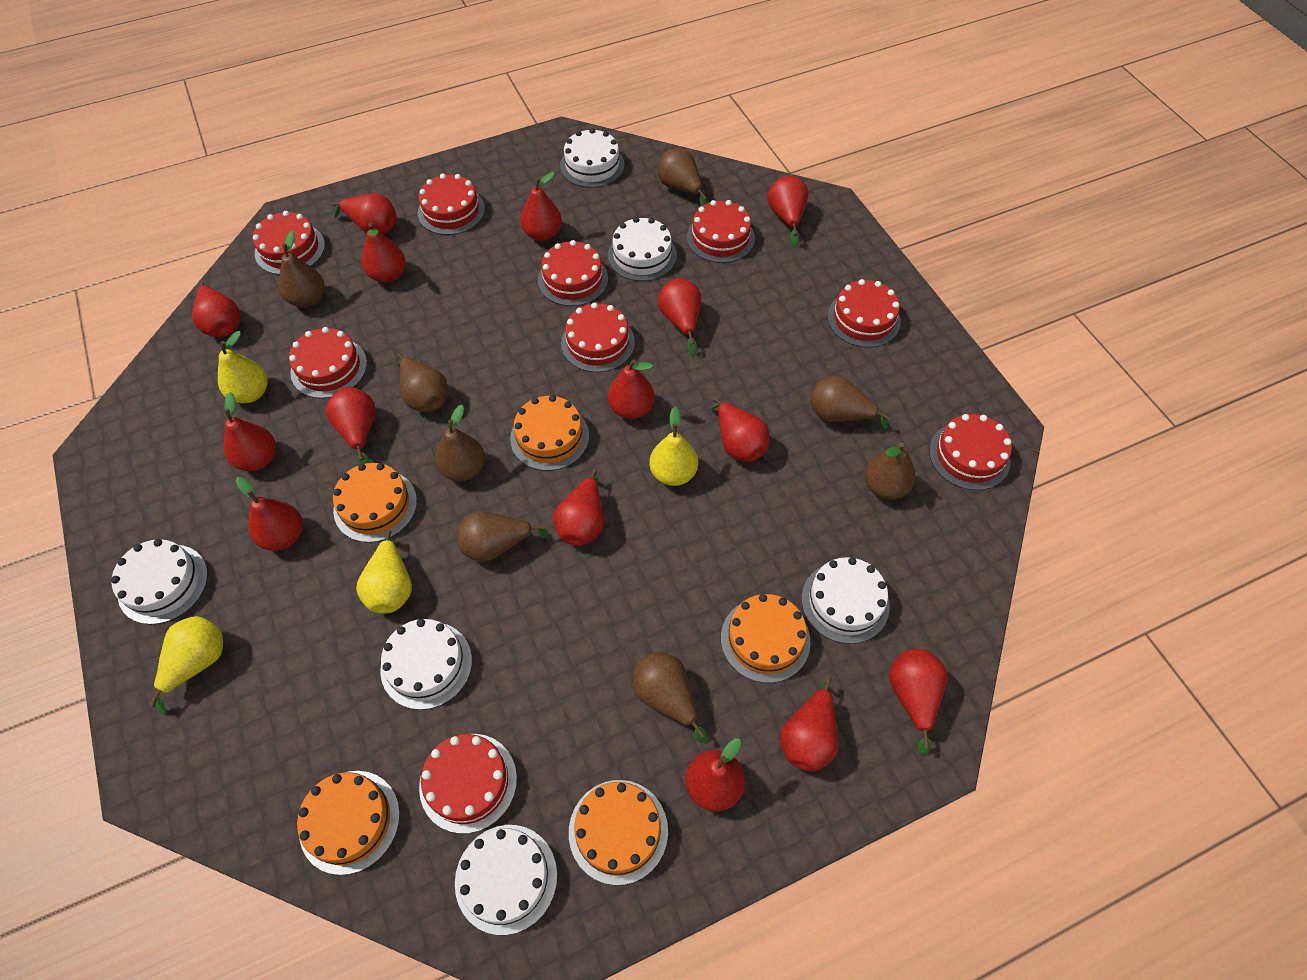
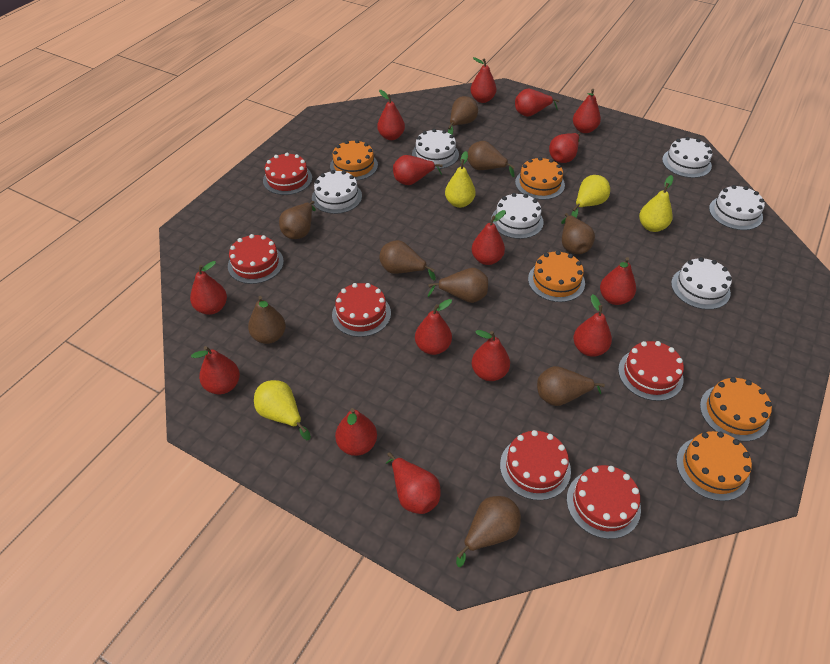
brown pear: [279,230,324,307] [397,353,448,412] [435,405,485,481] [457,511,549,562] [633,652,707,743] [658,148,708,206] [810,376,891,430] [865,442,915,499] = 8 -> [248,296,286,344] [279,201,316,239] [379,240,436,281] [428,268,488,303] [448,96,478,135] [456,496,521,567] [467,141,515,177] [537,366,605,406] [561,213,595,254] = 9
red cake: [253,211,325,275] [289,327,367,398] [418,174,485,235] [419,734,517,834] [538,240,608,306] [561,302,635,372] [687,200,755,263] [828,279,901,347] [929,414,1012,490] = 9 -> [228,234,284,284] [263,153,312,195] [332,283,391,337] [500,430,571,500] [567,465,641,539] [618,341,684,401] = 6

